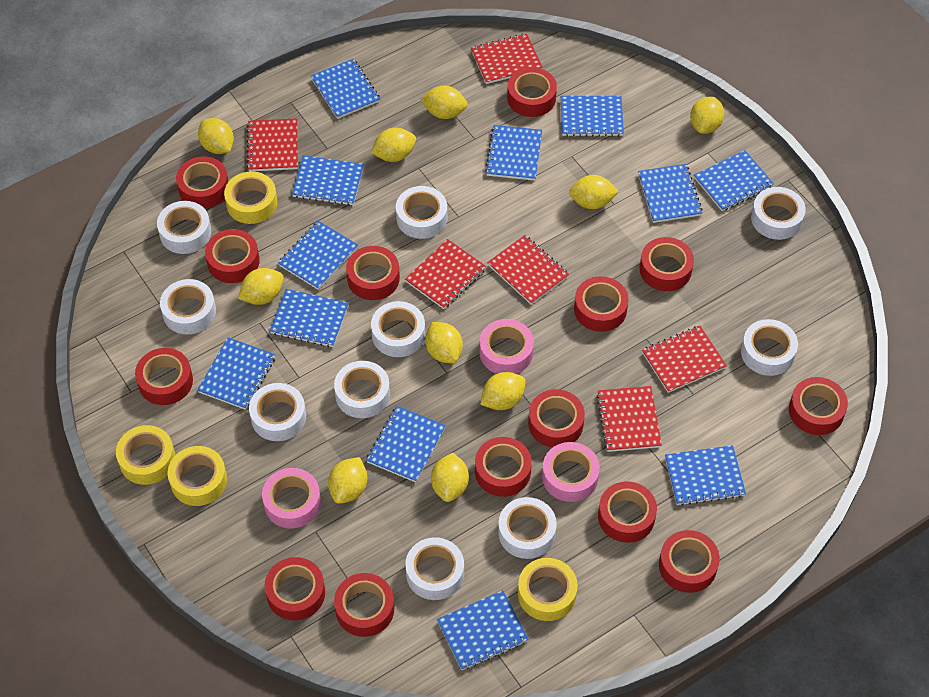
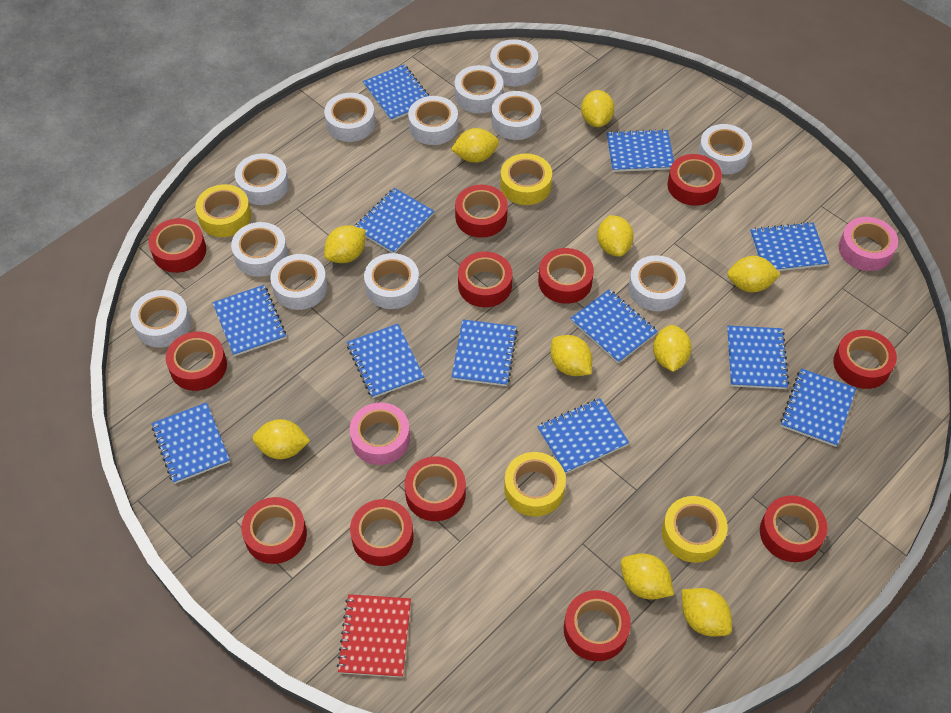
pink tape: [262,468,321,529] [479,319,534,374] [542,442,600,502] = 3 -> [350,403,410,465] [839,217,898,271] = 2
red notebook: [247,118,298,172] [405,239,486,309] [471,34,543,84] [487,235,569,305] [596,386,662,452] [642,326,727,393] = 6 -> [337,594,411,678] = 1
red tape: [135,348,193,405] [176,156,229,208] [205,229,260,283] [264,557,325,620] [334,573,394,637] [346,246,400,300] [475,437,532,497] [507,67,557,117] [528,389,585,448] [574,276,629,332] [598,482,657,543] [640,237,694,291] [659,530,720,593] [789,377,848,435] = 14 -> [149,218,206,273] [166,331,227,391] [241,497,307,564] [350,499,414,566] [404,456,466,521] [455,185,508,238] [458,252,513,307] [538,248,594,304] [564,590,631,661] [667,154,722,206] [760,495,828,562] [833,330,897,389] = 12
white tape: [157,201,211,254] [160,279,216,335] [249,383,306,441] [334,361,390,418] [371,301,425,357] [396,186,447,239] [406,537,464,600] [498,497,557,559] [741,319,798,376] [751,187,806,240] = 10 -> [130,290,191,348] [231,222,288,277] [235,153,289,205] [270,254,327,310] [324,93,375,142] [364,253,420,309] [408,96,458,145] [454,65,503,113] [490,39,538,86] [492,91,541,140] [628,255,686,311] [698,124,752,174] = 12

